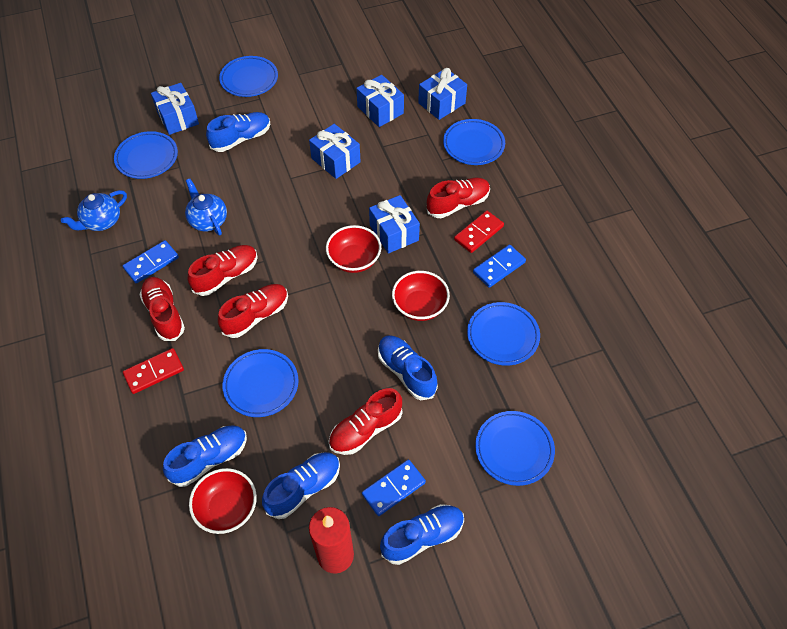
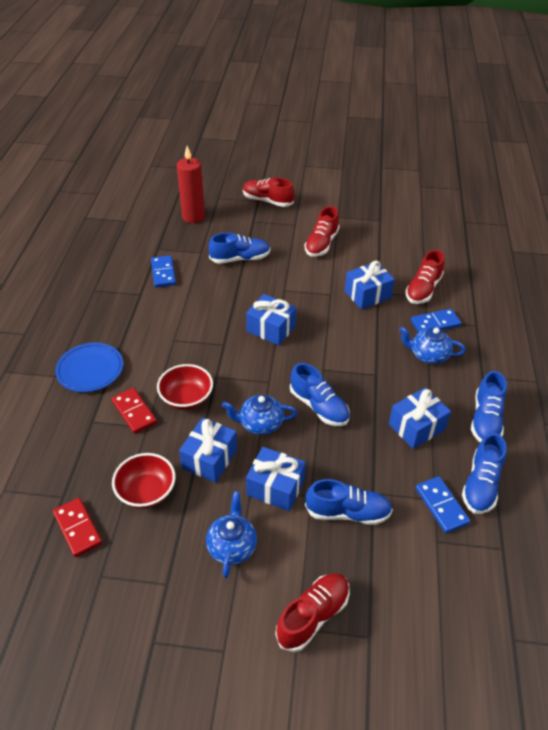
blue plate: [114,131,178,179] [219,56,278,97] [222,349,299,417] [443,119,505,165] [467,302,540,366] [475,411,555,486] = 6 -> [55,343,123,392] = 1
blue teapot: [61,190,127,231] [185,179,227,235] = 2 -> [206,491,257,578] [222,395,298,435] [399,327,466,364] = 3
red bowl: [189,468,257,534] [326,225,381,273] [392,271,450,321] = 3 -> [112,453,175,509] [157,364,213,410] = 2
red shoe: [139,277,185,341] [187,245,258,296] [218,284,288,338] [329,388,403,455] [427,178,490,218] = 5 -> [243,178,294,207] [275,573,350,652] [305,206,340,257] [405,250,444,304] = 4

